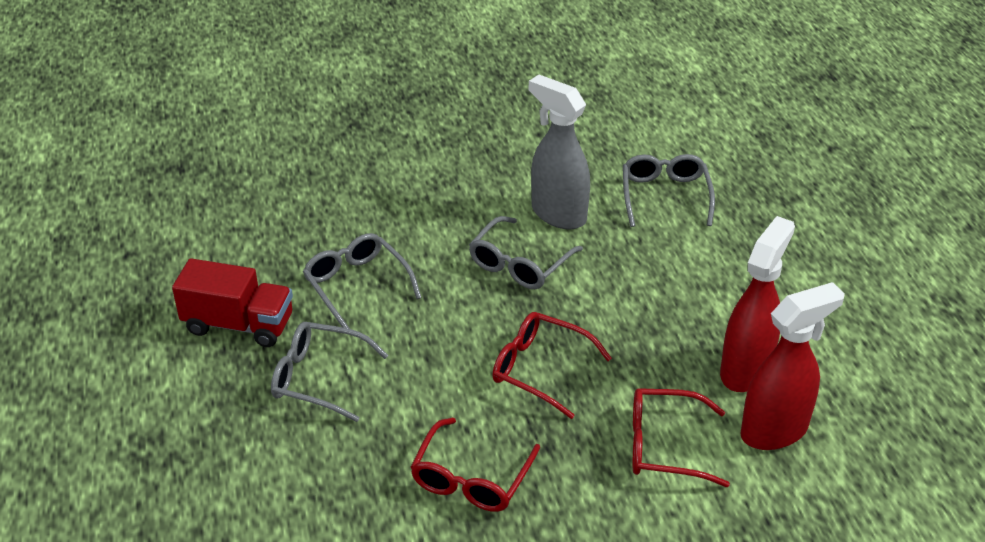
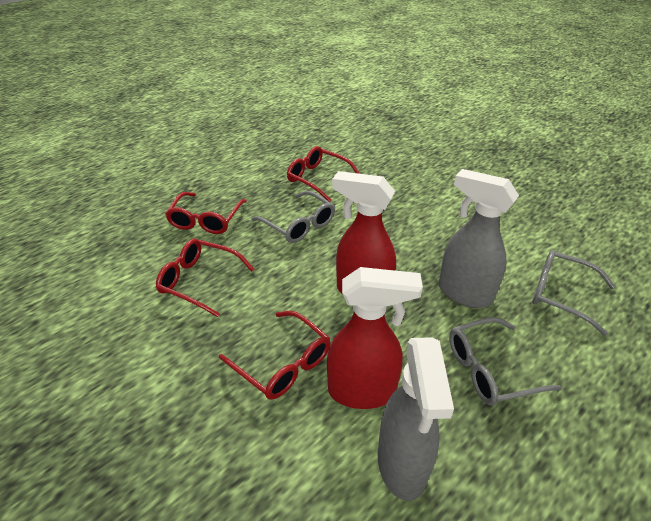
grey glasses: [271,322,389,422] [303,233,422,329] [469,216,583,289] [623,154,715,227] = 4 -> [252,191,335,243] [449,317,562,405] [532,250,615,335] = 3
grey spray bottle: [529,75,590,229] = 1 -> [378,337,454,501] [439,169,519,308] = 2
red glasses: [410,418,540,512] [492,312,612,419] [633,388,730,487] = 3 -> [156,239,255,317] [165,192,247,234] [219,311,331,400] [287,146,360,202] = 4
red truck: [172,258,293,347] = 1 -> none = 0

